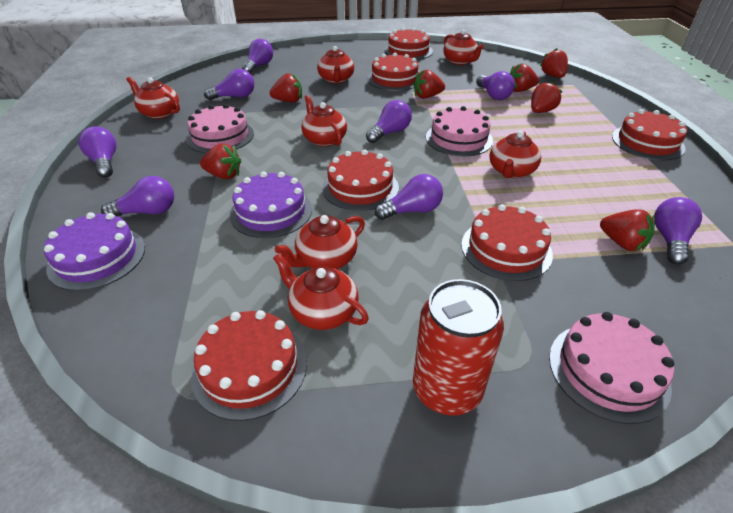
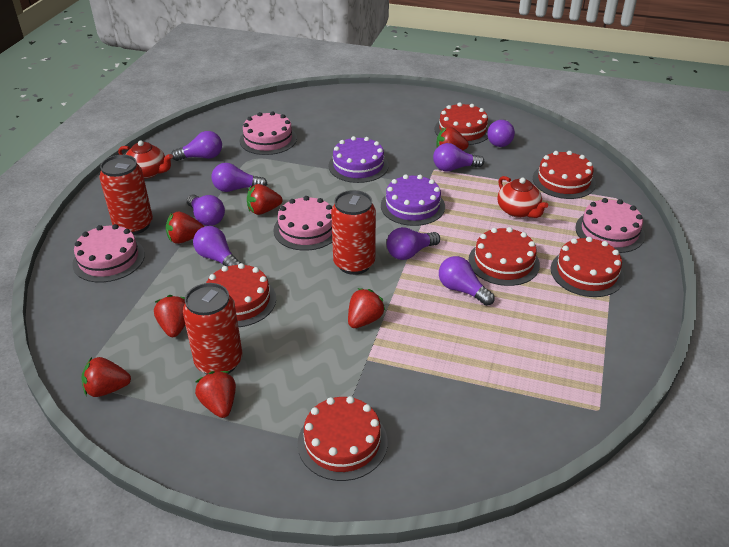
pink cake: [186,104,254,153] [426,106,493,157] [549,312,674,424] = 3 -> [72,224,145,283] [240,111,297,155] [273,196,332,251] [575,198,645,253] = 4
red can: [413,279,504,416] = 1 -> [99,155,153,235] [183,283,242,374] [331,190,376,275] = 3
red teapot: [126,77,180,119] [273,253,369,330] [275,215,365,269] [301,95,347,147] [317,46,354,84] [443,30,484,65] [489,131,541,178] = 7 -> [118,140,173,179] [497,176,548,218] = 2

